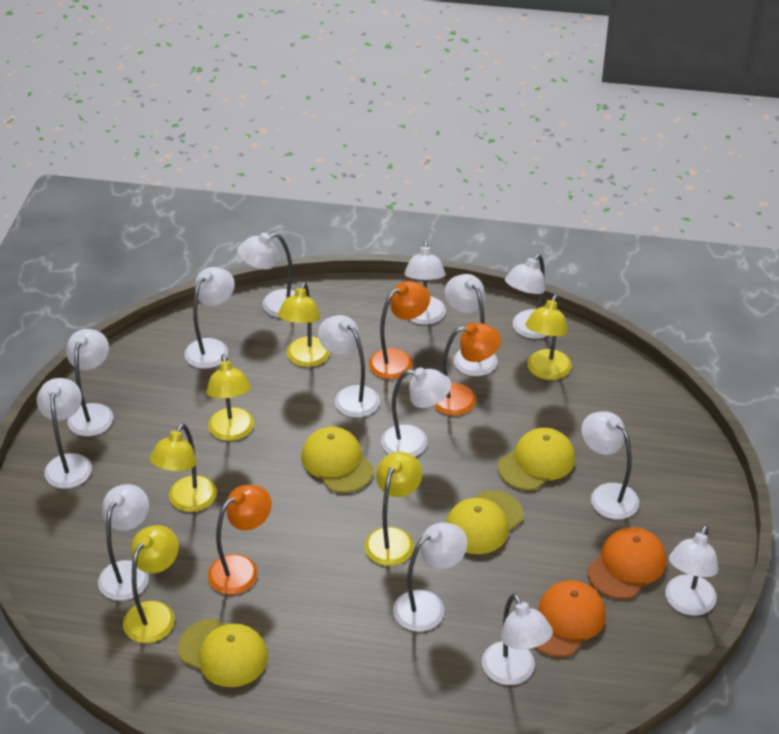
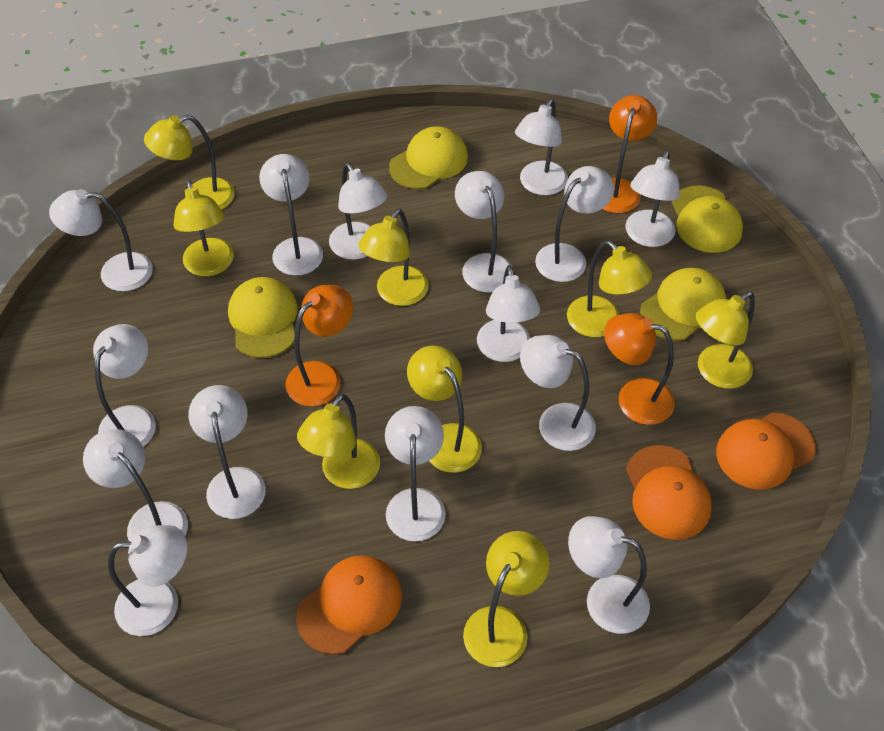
orange cap: [535,580,606,657] [588,527,666,599] = 2 -> [296,555,402,655] [626,445,712,540] [716,412,815,490] = 3
white lamp: [37,378,92,489] [66,329,113,436] [98,484,149,601] [185,267,235,369] [237,233,295,318] [318,315,380,417] [381,367,451,457] [393,523,468,632] [404,241,446,325] [445,274,498,376] [482,594,553,685] [505,254,548,339] [581,411,639,519] [665,525,718,616] = 14 -> [49,189,153,291] [83,429,188,540] [93,324,156,447] [108,525,187,636] [188,385,266,519] [259,154,323,276] [329,163,387,260] [385,406,446,541] [455,171,512,292] [477,265,540,362] [515,99,568,195] [520,335,596,451] [535,166,614,282] [568,516,650,634] [625,150,680,247] = 15
yellow lamp: [123,525,179,643] [150,423,217,512] [207,354,254,441] [278,282,330,367] [365,452,422,566] [525,295,571,380] = 6 -> [144,115,235,210] [173,179,234,276] [297,394,380,489] [359,209,429,306] [407,346,482,473] [463,531,549,667] [567,240,652,337] [696,292,755,389] = 8

